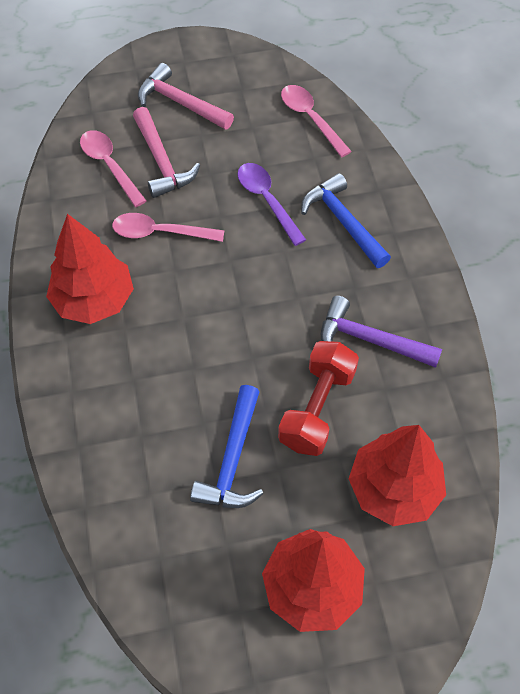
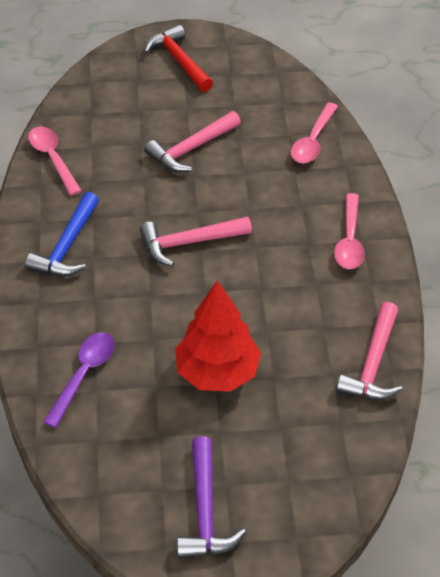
blue hammer: [190,385,264,508] [301,173,391,268] = 2 -> [25,192,99,276] = 1
pink hammer: [133,107,200,198] [138,63,234,130] = 2 -> [140,216,252,266] [145,111,241,172] [336,302,403,400] = 3
red dumbbell: [278,341,359,456] = 1 -> none = 0
red hammer: none = 0 -> [144,25,213,92] = 1
red tree: [46,214,134,324] [262,529,365,632] [349,425,446,526] = 3 -> [175,280,261,392] = 1

